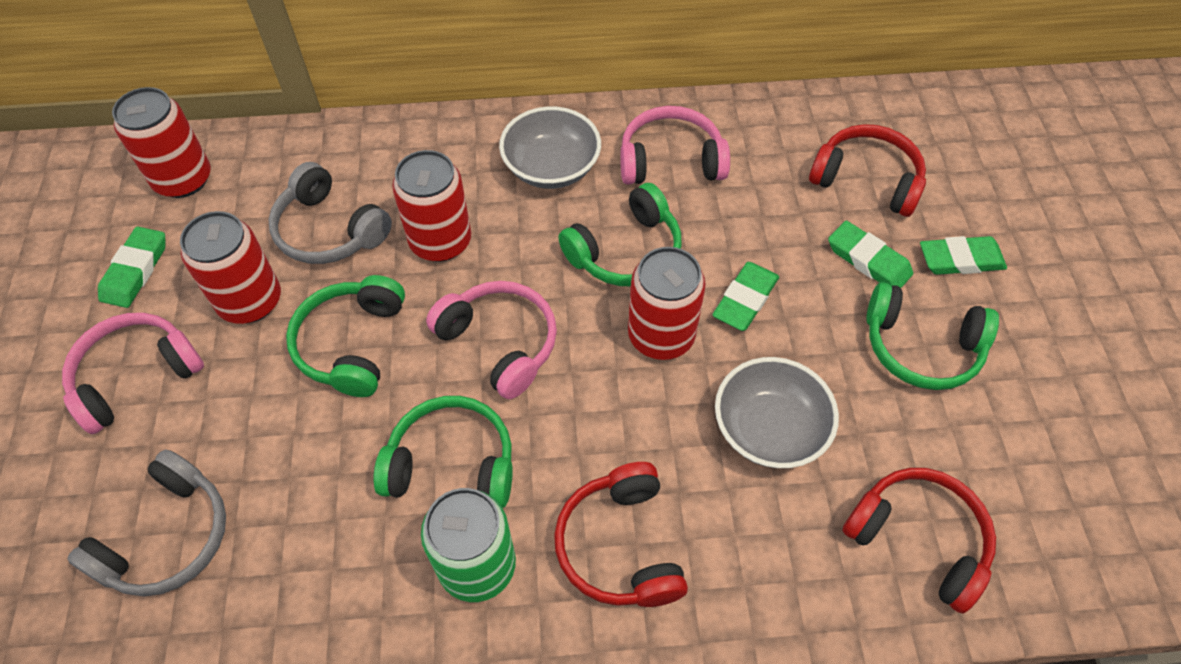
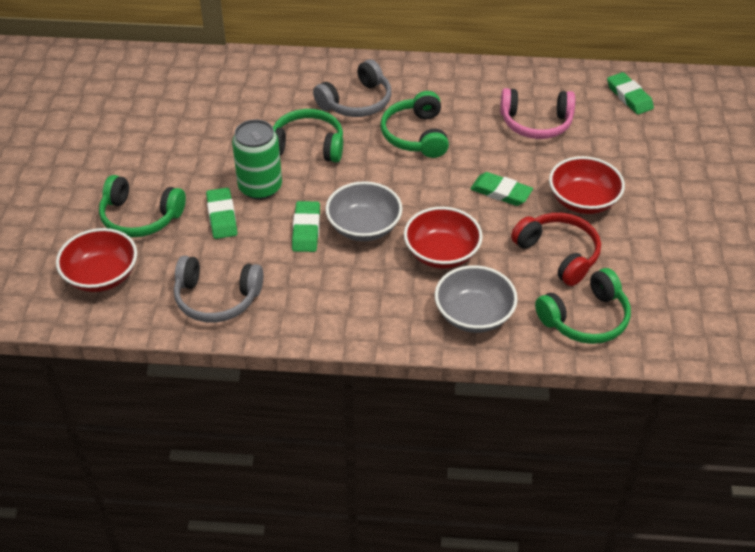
pink headphones: [62,313,204,434] [426,281,557,399] [620,106,730,185] = 3 -> [500,88,575,139] = 1
red bowl: none = 0 -> [56,228,137,292] [404,207,483,269] [549,156,625,214] = 3
red can: [112,87,211,198] [180,211,281,324] [392,150,471,262] [628,247,706,360] = 4 -> none = 0
red headphones: [554,462,688,607] [809,124,926,217] [842,468,996,614] = 3 -> [511,213,601,286] = 1

